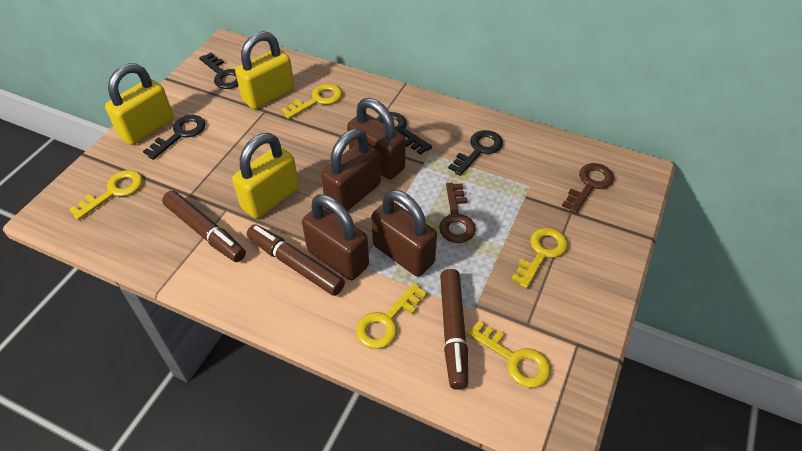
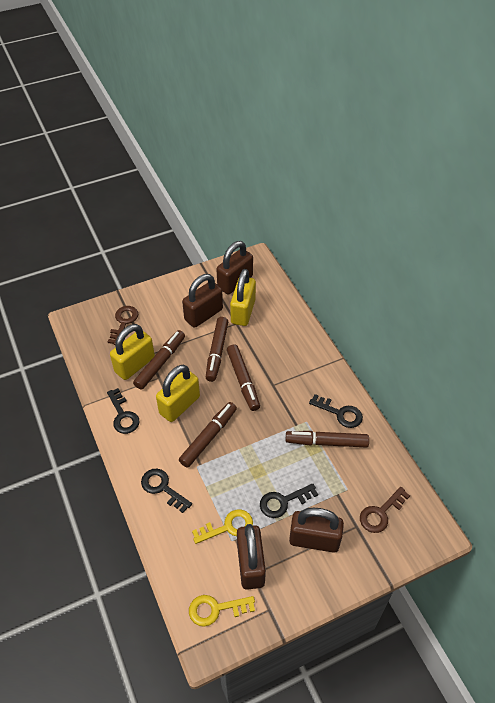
brown marker: [162,191,246,262] [247,224,345,296] [440,269,468,390] = 3 -> [133,330,185,390] [179,402,237,468] [206,317,228,382] [227,345,260,411] [286,431,369,448] = 5
yellow key: [69,170,143,220] [281,84,342,119] [356,283,427,349] [467,321,551,388] [511,228,568,289] = 5 -> [189,595,255,627] [192,509,253,544] = 2

